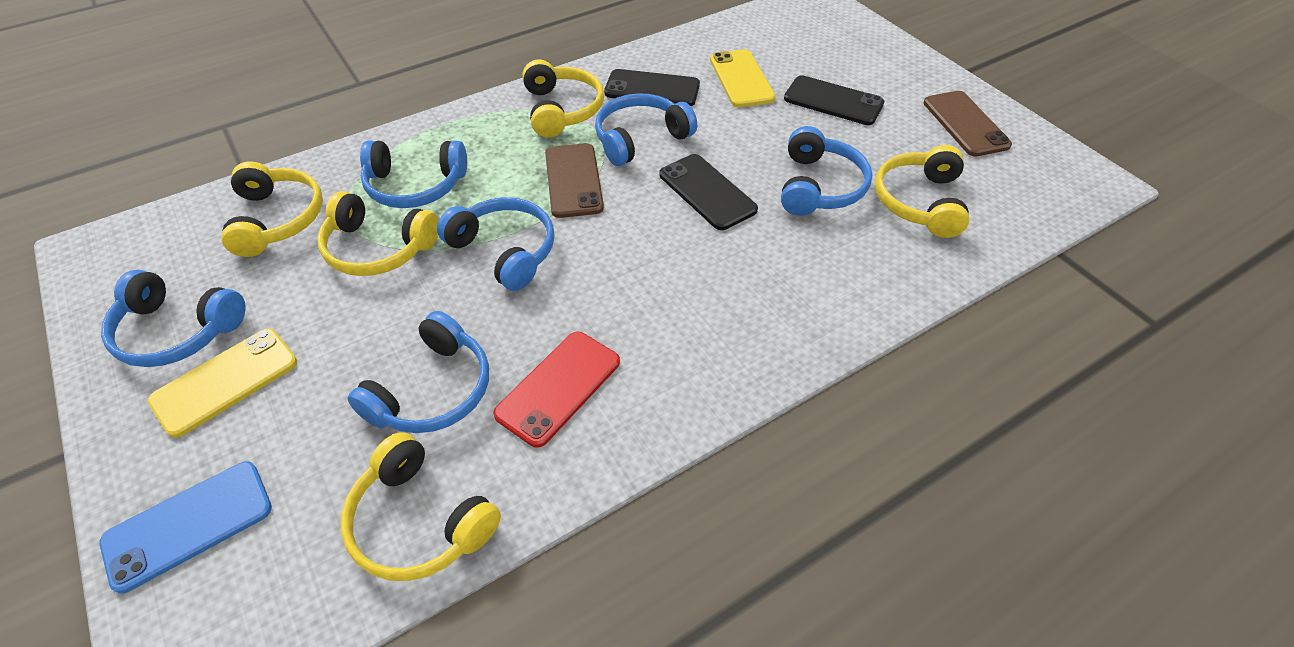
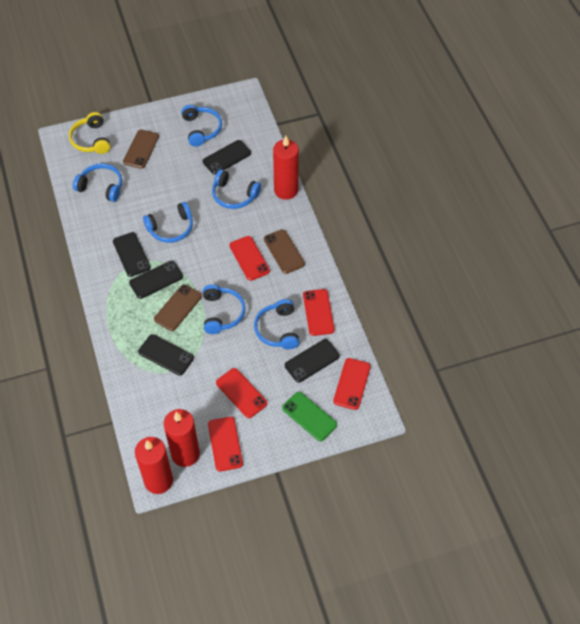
black phone: [604,69,700,106] [659,154,758,230] [784,75,884,125] = 3 -> [113,232,151,277] [129,261,183,299] [138,334,194,376] [203,140,251,175] [285,339,340,383] = 5
blue phone: [99,461,272,594] = 1 -> none = 0
brown phone: [545,143,604,218] [923,91,1012,156] = 2 -> [123,130,159,169] [154,284,202,331] [264,229,305,274] = 3
green phone: none = 0 -> [282,392,337,441] = 1
red candle: none = 0 -> [135,437,173,494] [164,409,200,467] [273,136,299,200] = 3
red phone: [493,331,620,448] = 1 -> [208,417,243,472] [216,368,267,418] [229,236,270,281] [303,289,335,336] [333,358,371,410] = 5
yellow headphones: [221,161,323,257] [317,191,439,276] [341,432,501,581] [523,59,604,137] [875,145,970,238] = 5 -> [69,112,110,154] = 1
yellow phone: [148,329,297,438] [710,49,776,107] = 2 -> none = 0

